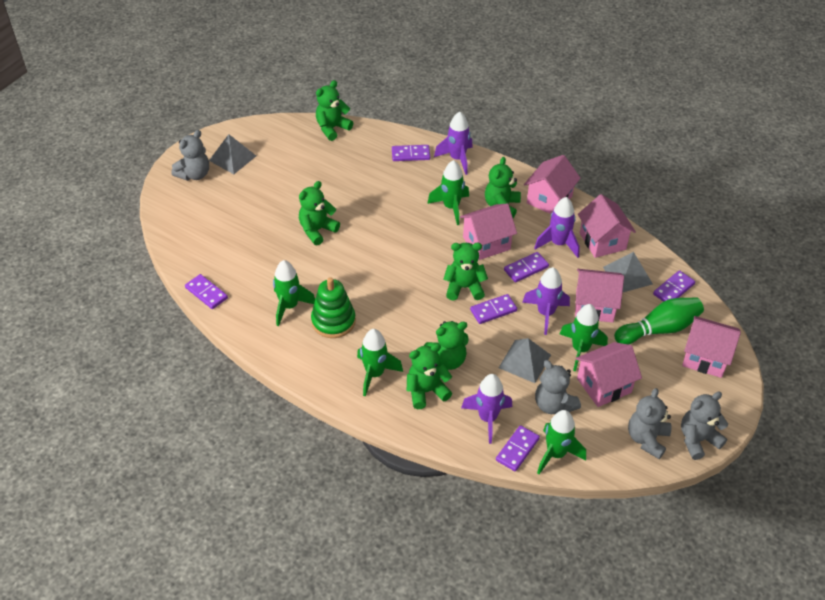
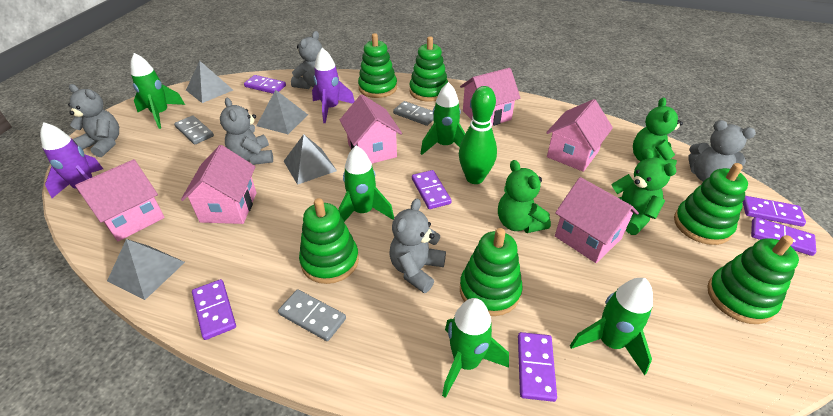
green stacking toy: [311,277,356,338] = 1 -> [299,198,359,284] [358,33,397,98] [410,36,448,102] [460,228,523,316] [674,163,748,245] [707,235,799,324] = 6
green teddy bear: [299,181,340,245] [316,80,353,141] [407,343,452,409] [424,321,468,370] [443,242,488,301] [485,157,521,218] = 6 -> [498,160,551,233] [611,148,676,235] [633,97,683,166] = 3
grey domino: none = 0 -> [174,116,214,145] [278,289,346,341] [393,101,434,126] = 3
grey pyramid: [209,134,256,174] [499,338,551,383] [603,252,653,293] = 3 -> [107,239,185,300] [186,61,233,103] [257,89,308,134] [284,134,337,185] = 4
grey teddy bear: [171,130,209,181] [535,360,581,414] [628,388,672,459] [681,392,728,460] = 4 -> [68,84,119,157] [220,98,273,165] [291,31,322,89] [389,199,446,293] [688,120,756,181] = 5
purple rocket: [434,112,473,175] [461,374,512,444] [522,267,570,335] [534,197,580,258] = 4 -> [40,122,103,198] [312,48,355,123] = 2

